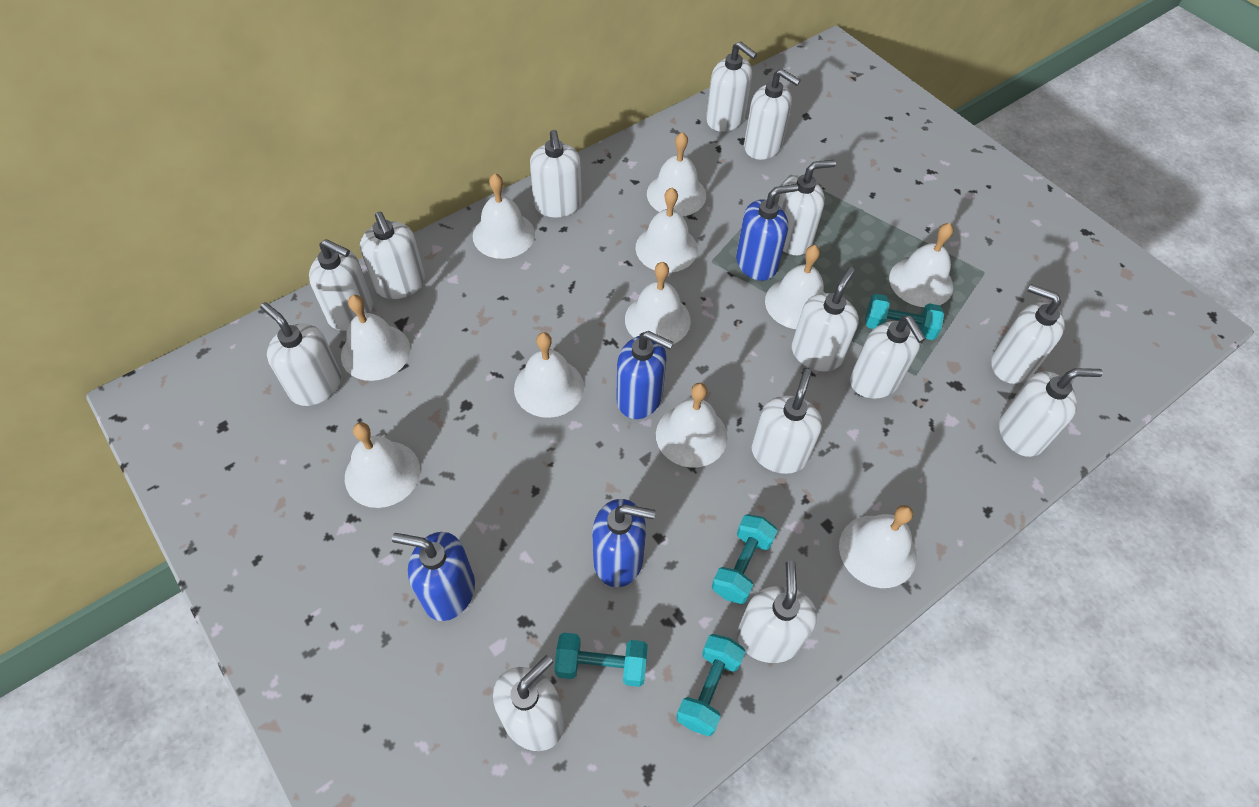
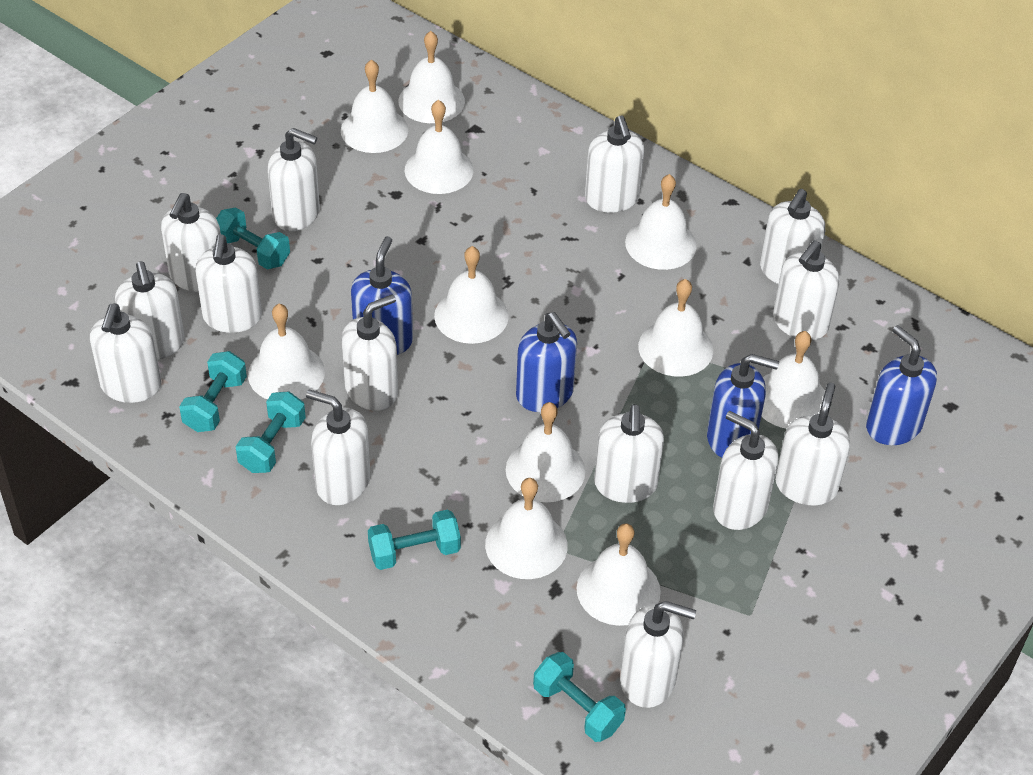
turquoise dumbbell: [554,633,648,687] [676,634,745,736] [712,514,778,604] [865,294,944,340] = 4 -> [179,351,247,432] [216,207,290,270] [235,391,306,473] [368,509,461,570] [533,652,626,742] = 5

